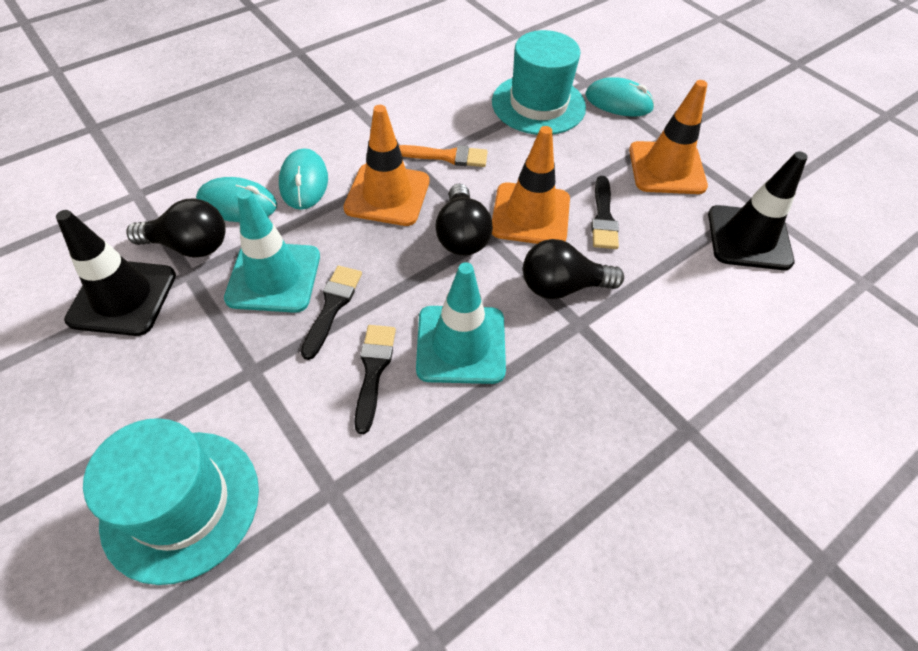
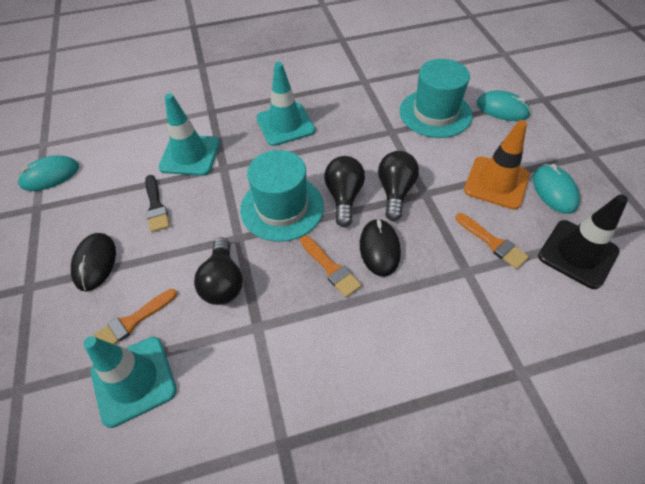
black brush: [301,266,362,360] [354,325,396,434] [591,176,619,249] = 3 -> [145,175,170,232] = 1
black mouse: none = 0 -> [71,233,116,291] [360,218,401,277] = 2
black traffic cone: [56,210,176,336] [708,151,808,270] = 2 -> [538,194,628,289] = 1
orange brush: [399,145,488,167] = 1 -> [92,289,177,344] [300,236,361,297] [456,213,529,269] = 3
orange traffic cone: [343,105,429,226] [492,126,570,244] [629,80,708,194] = 3 -> [464,120,530,210] = 1
turquoise traffic cone: [224,189,320,313] [416,262,506,384] = 2 -> [83,336,177,428] [159,93,220,176] [256,62,315,146] = 3

